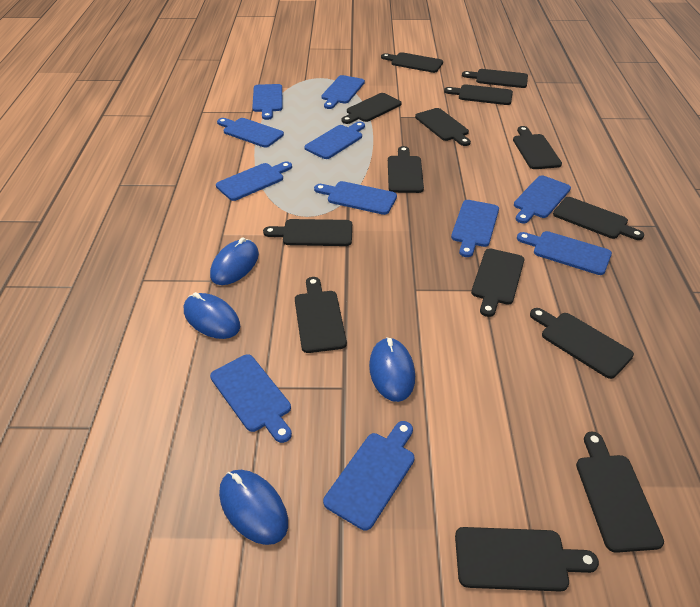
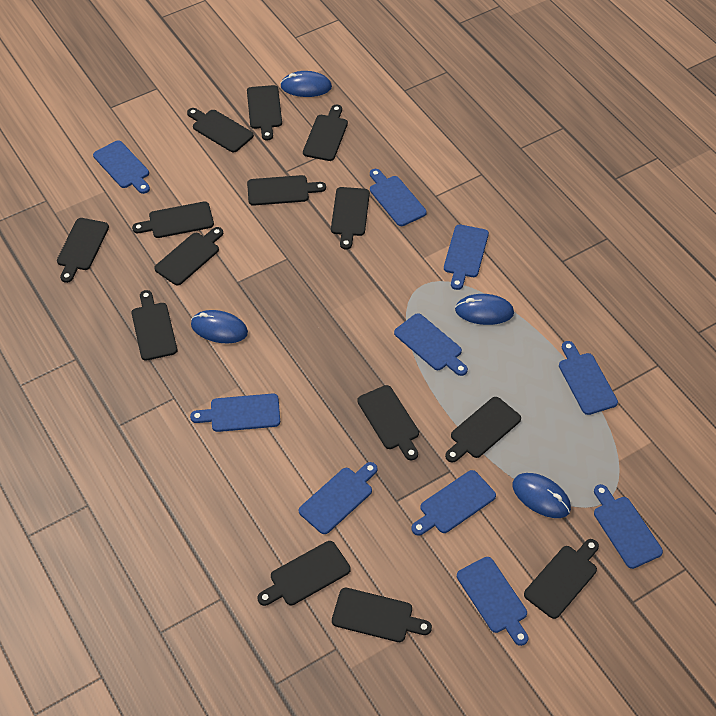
blue cutting board: [210,354,292,443] [216,162,292,201] [217,118,284,148] [252,84,282,120] [304,122,365,159] [314,181,397,215] [322,75,365,109] [323,421,415,530] [451,200,499,257] [514,175,571,223] [517,231,612,275] = 11 -> [93,140,150,194] [190,393,280,432] [299,462,378,534] [370,169,427,226] [394,313,468,376] [411,470,496,536] [444,224,489,290] [457,557,528,646] [559,341,618,415] [594,484,663,569] = 10

